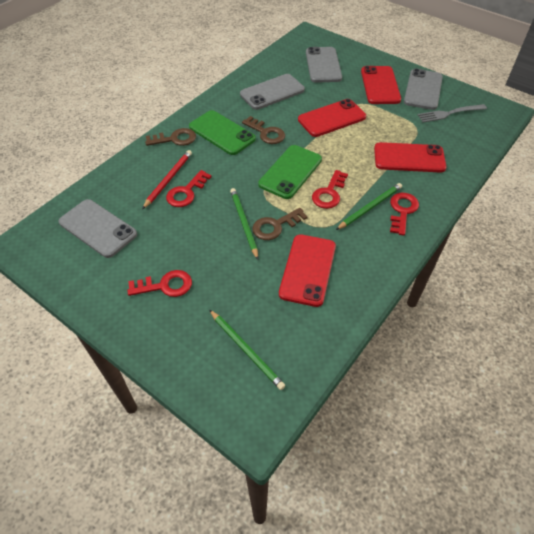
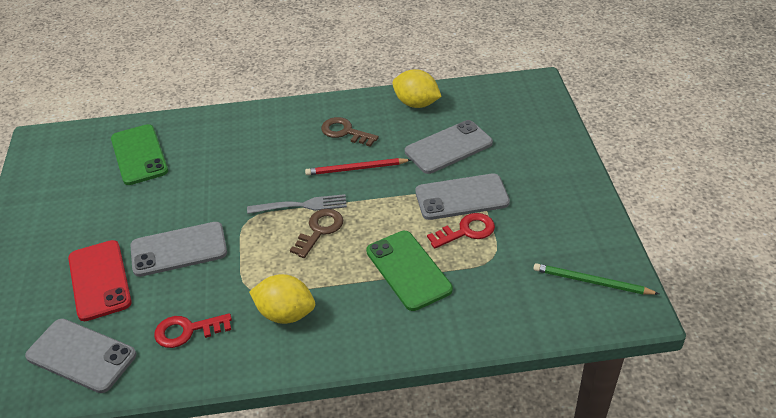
brown key: [145,128,196,146] [242,116,285,144] [252,208,308,240] = 3 -> [290,209,343,258] [321,117,379,147] = 2
green pencil: [210,310,285,390] [230,188,258,260] [336,183,402,230] = 3 -> [533,263,659,295] = 1
red key: [127,270,192,297] [166,170,212,207] [312,170,348,209] [390,193,419,236] = 4 -> [154,313,232,348] [427,213,495,248] = 2
red phone: [279,234,336,307] [298,99,366,137] [361,66,401,104] [374,142,447,173] = 4 -> [68,240,132,321] = 1
yellow lemon: none = 0 -> [249,274,315,324] [392,69,442,108] = 2

